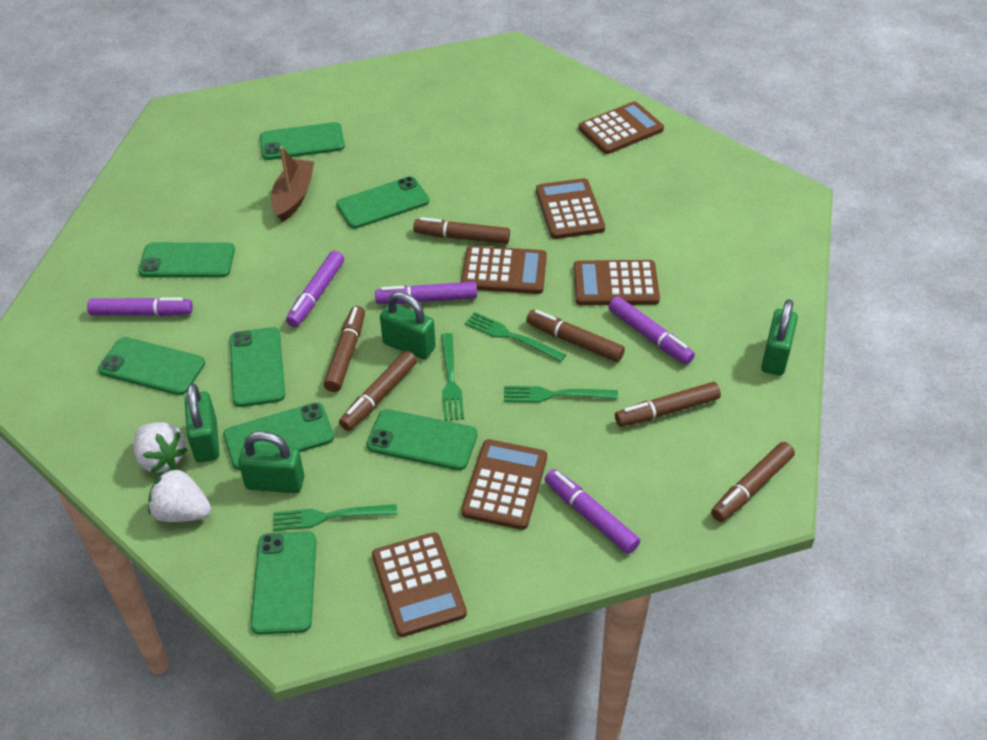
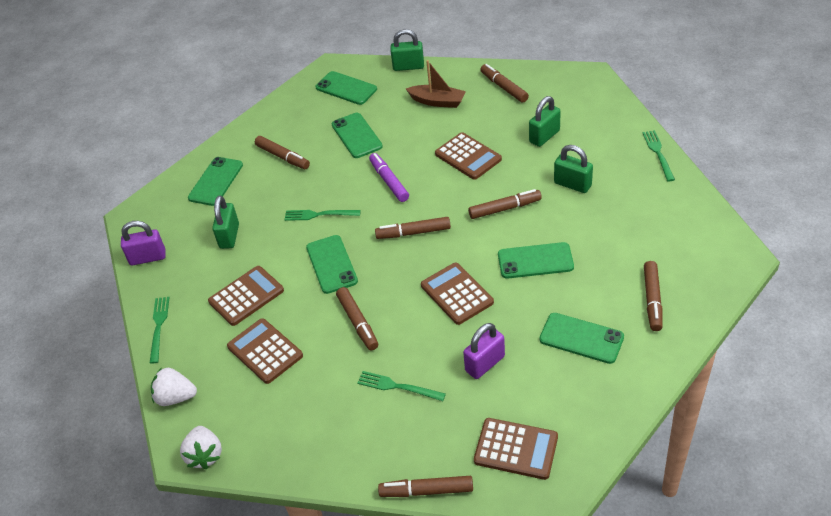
brown calculator: [372,532,467,637] [461,246,547,294] [461,439,547,530] [536,178,605,239] [573,260,660,305] [578,101,664,154] = 6 -> [208,266,284,326] [227,318,303,384] [421,263,494,325] [435,132,502,180] [474,418,558,480] = 5
brown marker: [324,306,365,392] [339,351,417,431] [413,217,510,244] [526,310,625,362] [615,382,721,427] [711,442,795,522] = 6 -> [255,136,310,169] [336,287,378,350] [375,217,451,239] [378,476,473,497] [468,189,542,219] [480,64,529,102] [644,261,663,331] = 7
green phone: [98,337,205,395] [138,242,235,278] [223,402,334,470] [230,327,285,407] [250,531,316,635] [260,122,345,160] [336,176,429,229] [367,409,477,470] = 8 -> [188,157,243,206] [306,235,358,294] [315,71,377,105] [332,113,383,158] [498,242,574,279] [540,313,624,364] = 6
purple marker: [87,297,193,316] [286,251,344,327] [375,282,477,304] [545,469,640,554] [608,296,695,364] = 5 -> [369,153,409,202] = 1
purple padlock: none = 0 -> [121,221,166,265] [463,323,505,379] = 2

